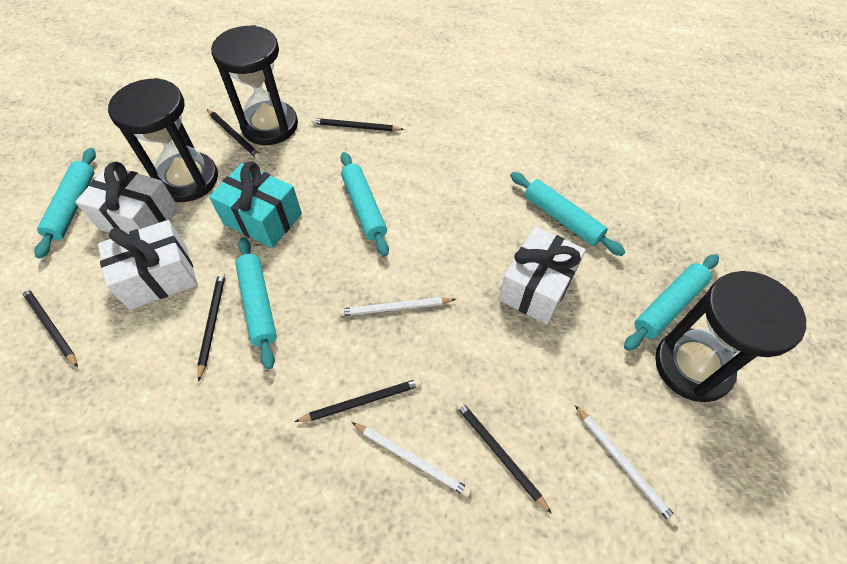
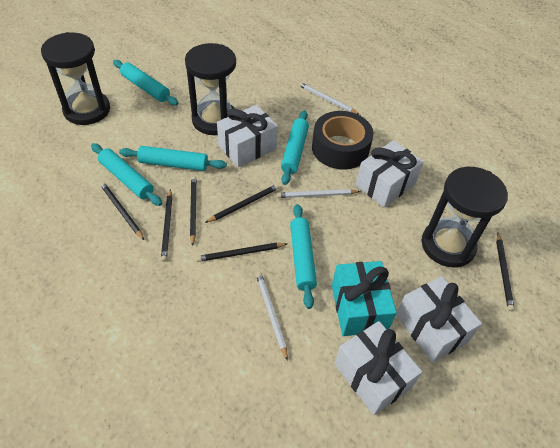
black tape: none = 0 -> [312,111,374,170] = 1
white gift: [75,162,179,233] [98,220,198,310] [498,226,586,324] = 3 -> [217,105,278,167] [334,321,422,415] [356,140,424,208] [396,276,482,363] = 4

